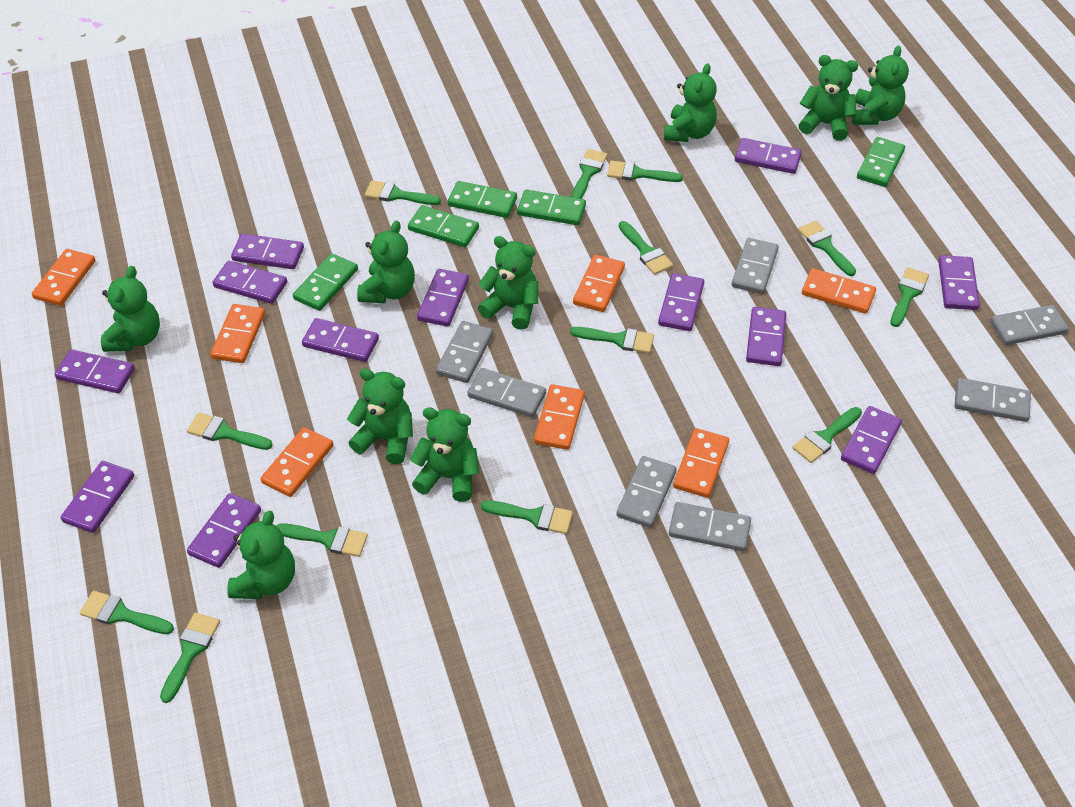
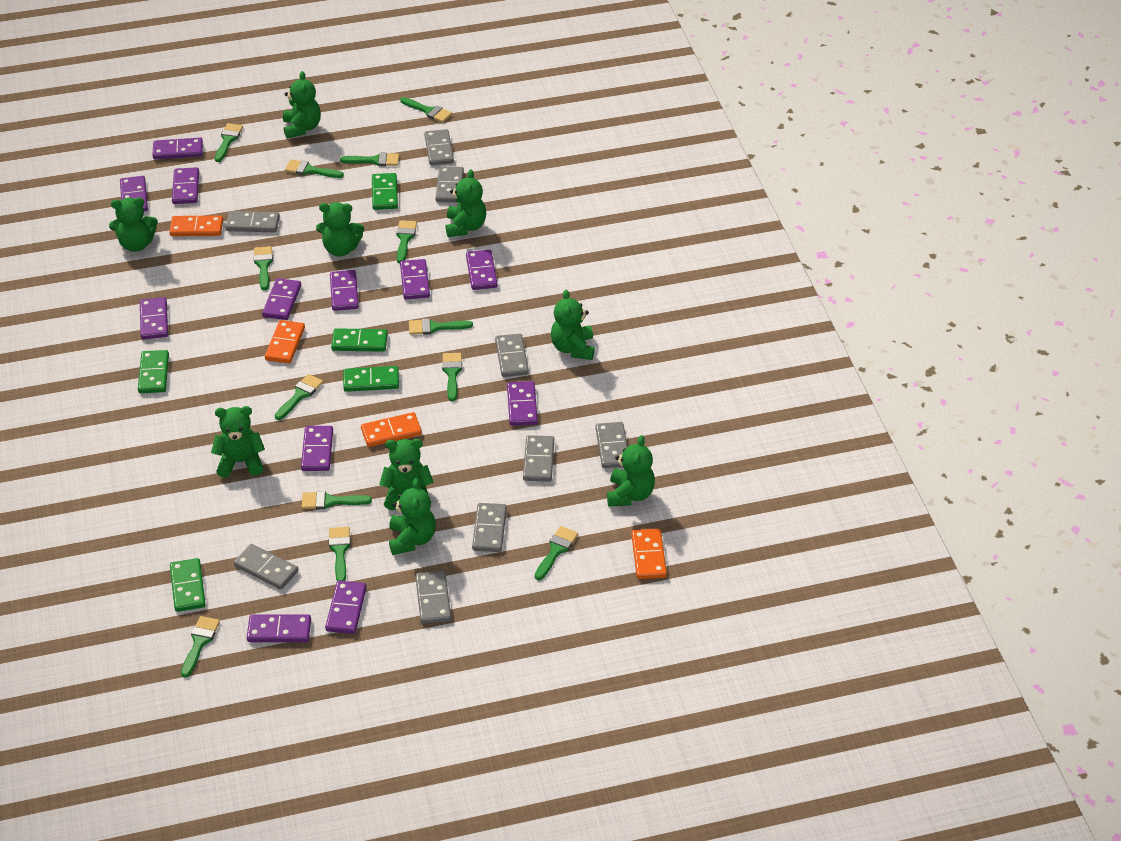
grey domino: [436,321,493,383] [467,368,546,417] [616,456,677,528] [669,502,751,551] [732,238,779,294] [955,378,1031,422] [990,305,1069,345] = 7 -> [226,211,280,232] [234,544,299,590] [415,571,451,624] [424,129,454,165] [436,167,464,203] [472,503,507,552] [495,333,529,377] [523,435,554,482] [595,422,628,468] = 9
orange domino: [32,249,95,306] [211,304,265,363] [261,427,333,497] [534,384,585,450] [573,255,625,312] [673,428,729,498] [802,268,876,314] = 7 -> [169,215,223,236] [265,320,305,364] [361,412,422,447] [631,529,667,579] = 4

